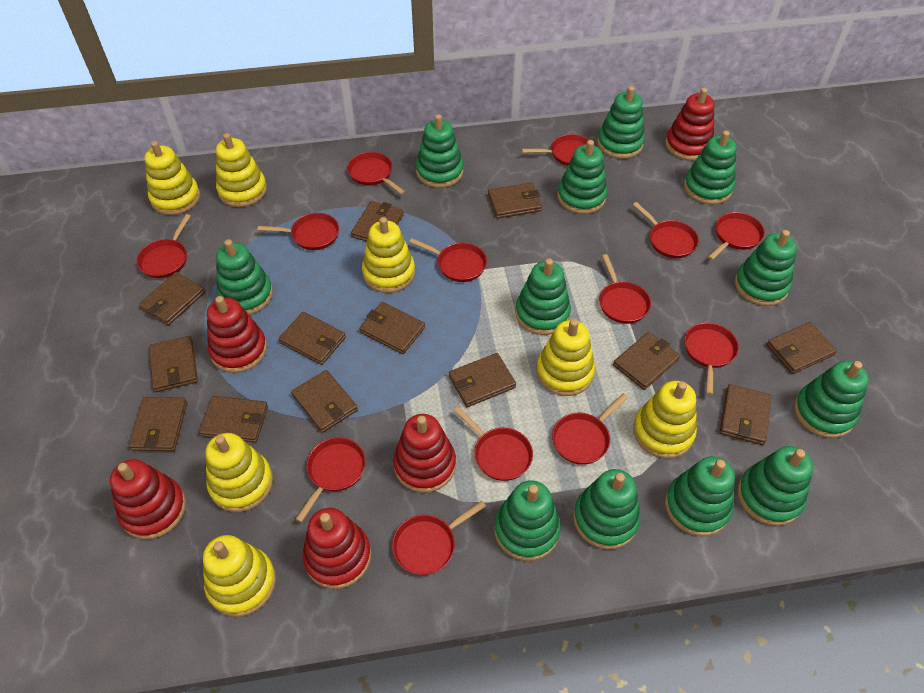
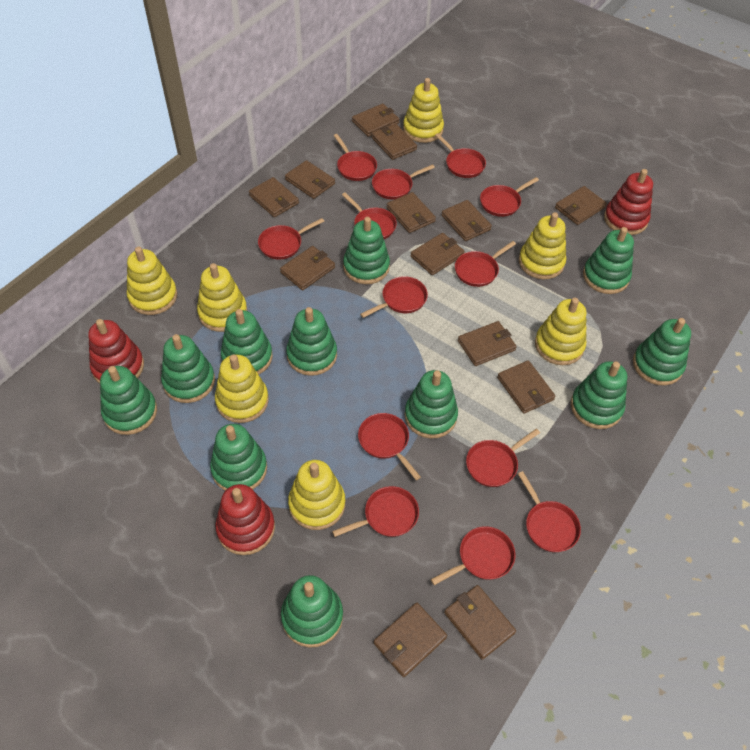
green stacking toy: [216,239,273,315] [416,114,464,188] [494,480,561,561] [515,259,571,335] [557,140,607,214] [573,469,640,549] [597,86,645,159] [665,456,735,536] [684,130,737,205] [735,230,797,306] [738,446,813,526] [794,361,869,438] = 12 -> [100,366,157,435] [161,334,215,403] [210,424,267,491] [221,309,273,375] [281,575,343,647] [286,307,337,376] [343,217,390,284] [405,370,458,439] [571,361,627,429] [583,227,634,294] [633,318,691,386] = 11
red stacking toy: [110,459,186,539] [207,296,267,373] [302,508,371,589] [393,414,456,493] [665,88,714,161] = 5 -> [88,319,144,383] [215,484,275,555] [604,169,653,235] = 3

